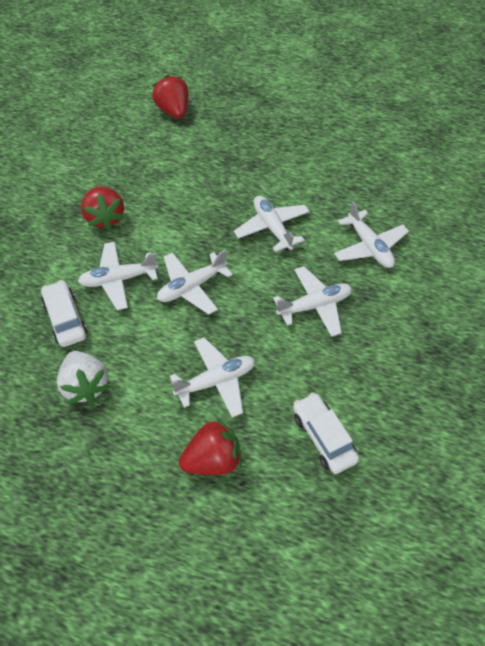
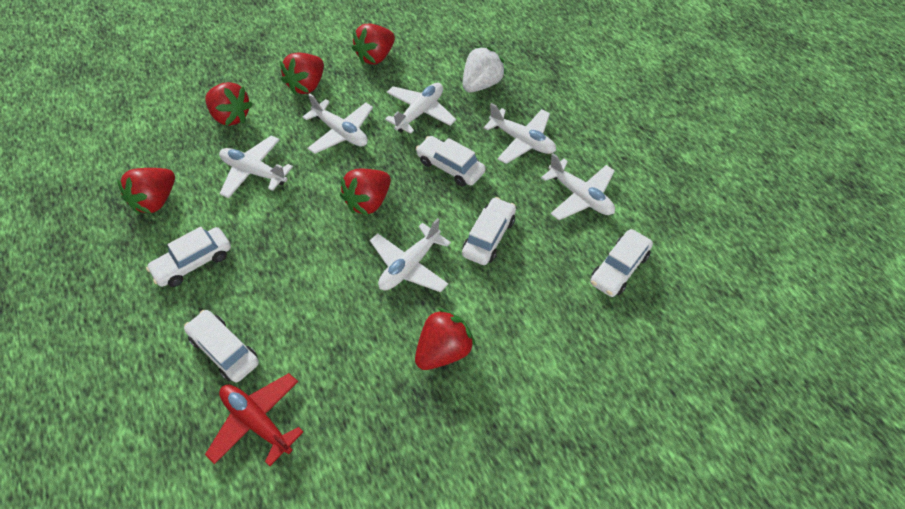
red plane: none = 0 -> [205,373,303,466] = 1
red strawberry: [81,186,125,230] [152,75,188,119] [179,419,242,475] = 3 -> [117,168,175,214] [205,82,253,126] [280,52,324,95] [340,169,391,216] [352,24,395,64] [415,308,475,370] = 6
white car: [41,280,87,347] [293,392,359,474] = 2 -> [146,227,231,287] [184,310,259,383] [416,136,486,187] [462,197,516,265] [590,229,653,297] = 5

